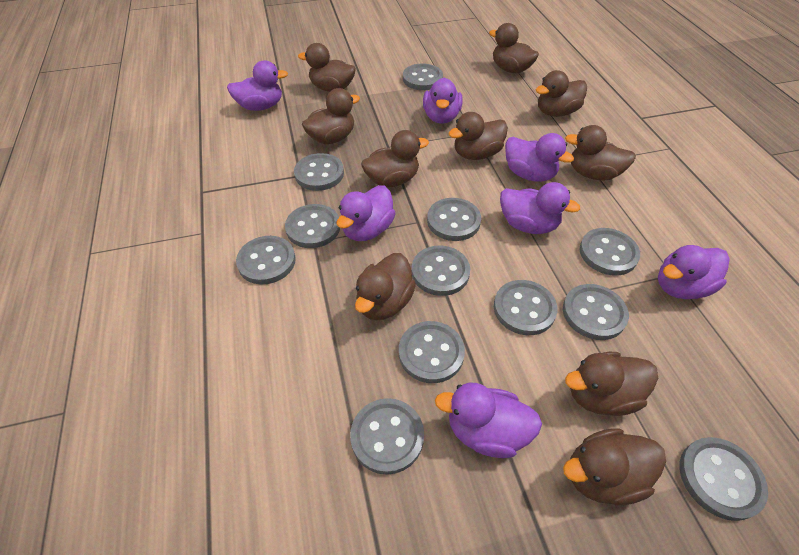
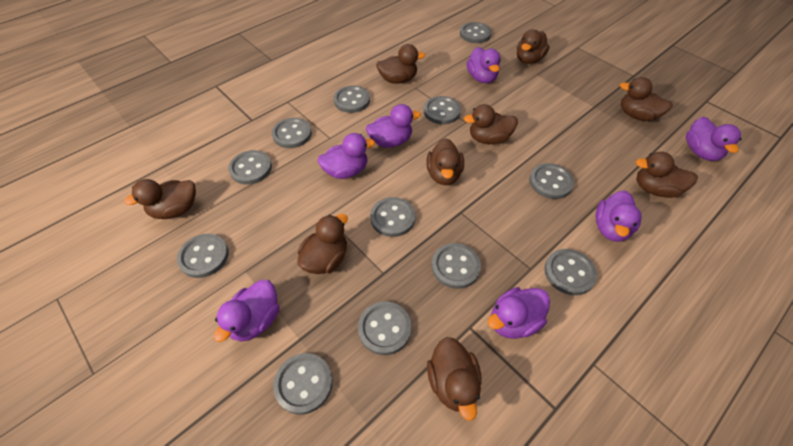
brown duck: [298,43,356,92] [302,88,360,144] [355,253,416,320] [361,130,429,187] [448,112,508,160] [489,23,539,74] [536,70,587,117] [563,428,666,506] [565,125,636,181] [565,352,658,416] = 10 -> [124,179,196,219] [297,214,348,274] [376,44,425,84] [426,138,464,185] [427,337,482,421] [464,104,518,144] [517,29,549,64] [620,77,673,121] [636,152,698,198] = 9

